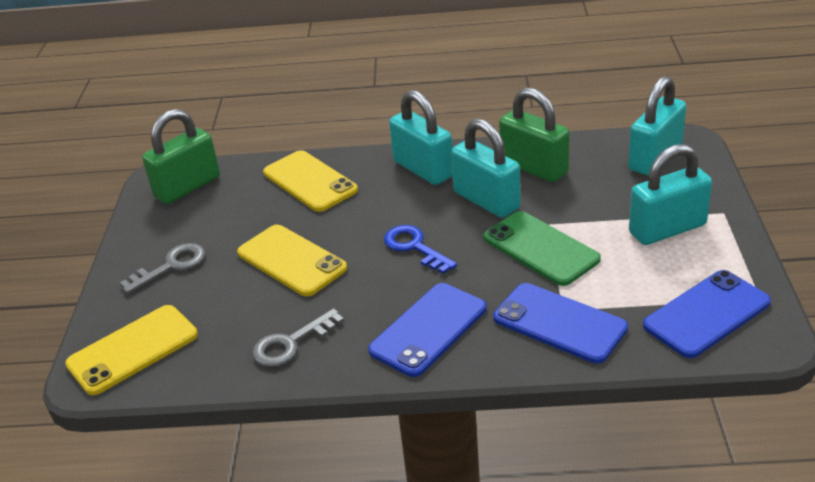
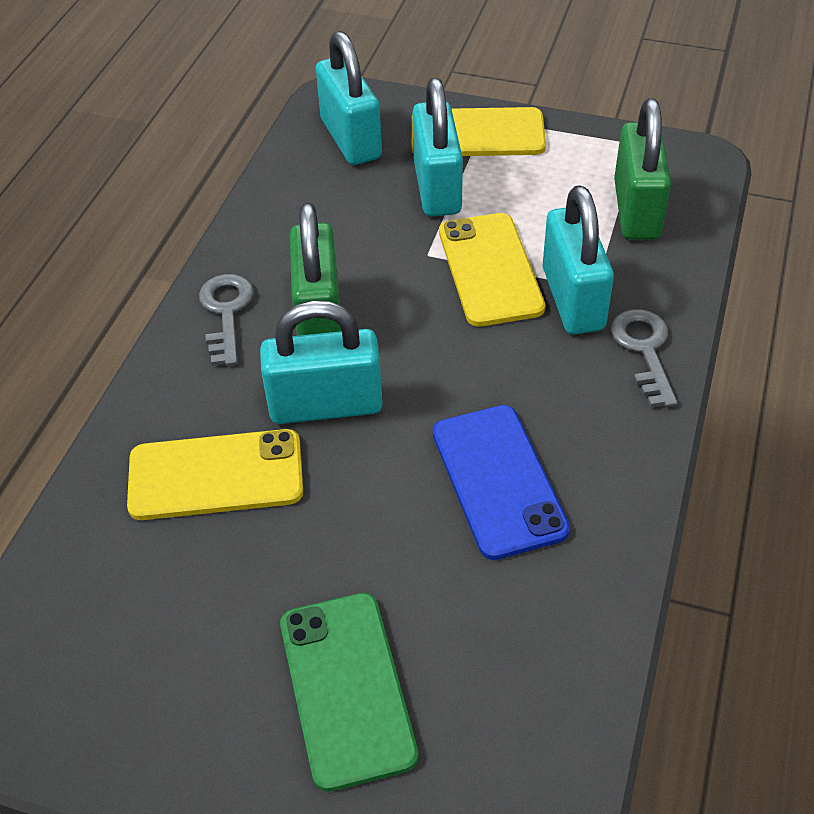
blue key: [384,225,457,274] = 1 -> none = 0
blue phone: [368,283,487,377] [493,283,628,364] [643,270,771,358] = 3 -> [433,405,570,560] = 1

